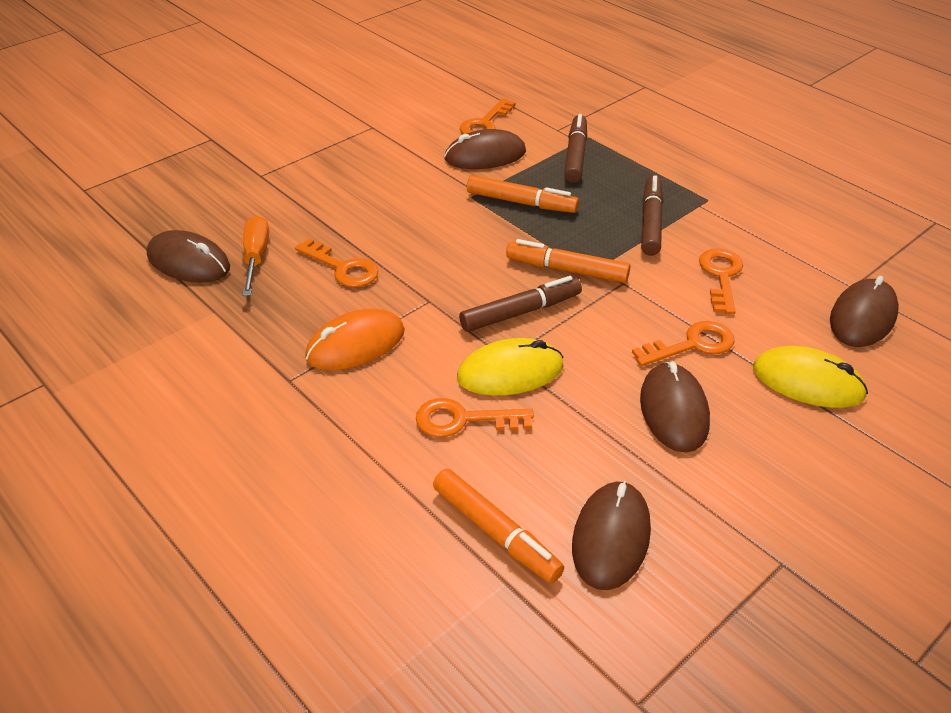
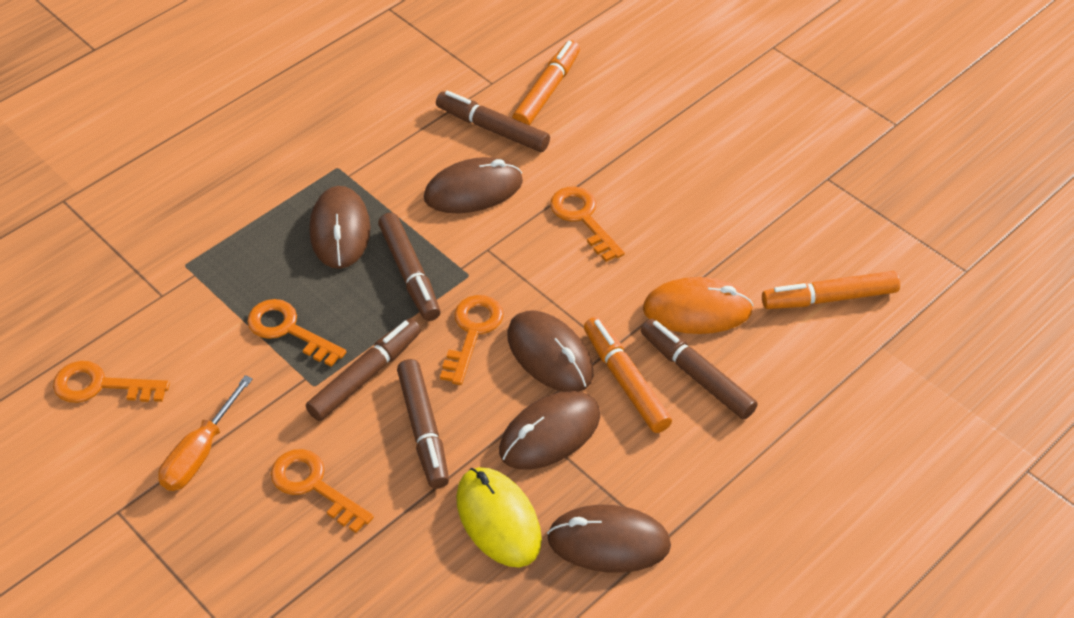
brown marker: [459,276,582,332] [564,114,587,183] [641,175,663,256] = 3 -> [306,318,421,421] [378,213,441,321] [397,359,449,489] [436,91,550,152] [641,319,758,420] = 5
yellow mouse: [457,338,564,396] [753,346,868,408] = 2 -> [456,467,542,567] = 1

